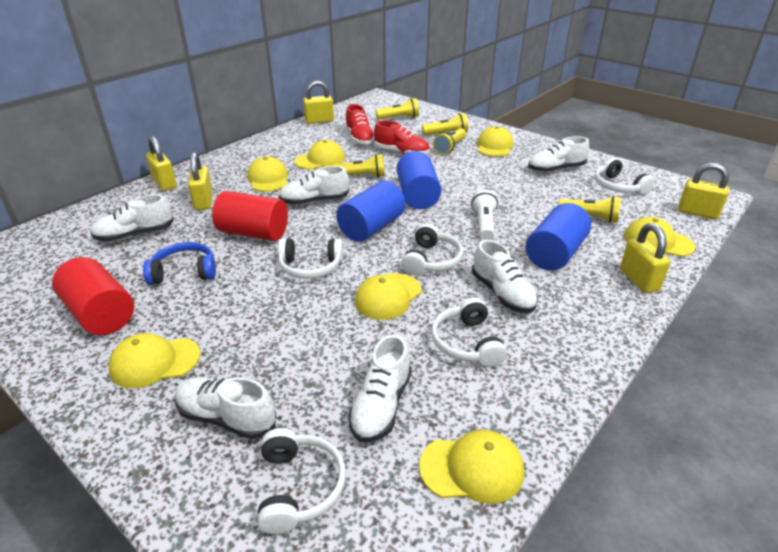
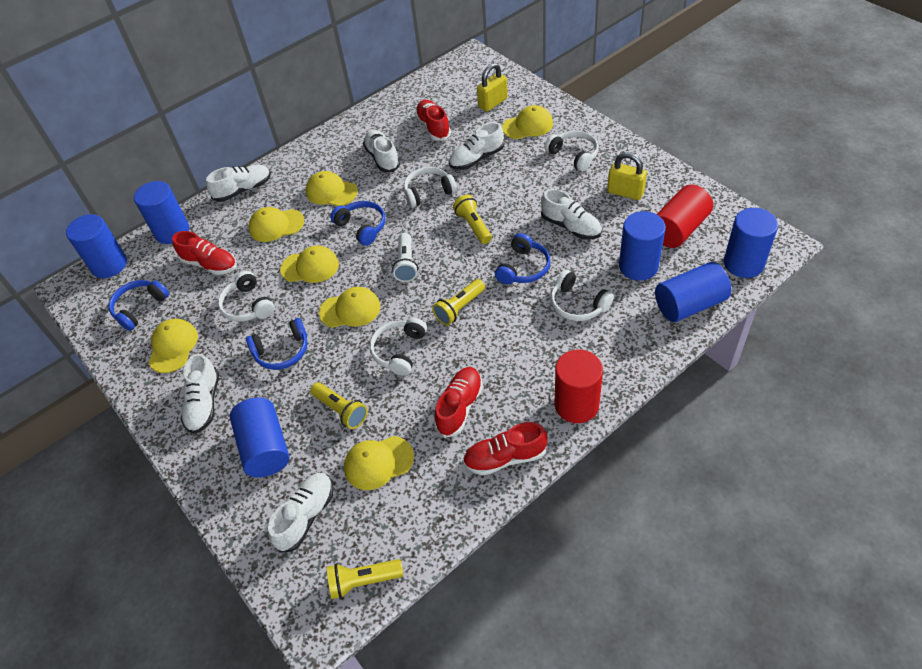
blue cylinder: [336,180,405,242] [396,151,441,209] [526,203,591,271] = 3 -> [66,214,127,278] [134,181,189,244] [230,397,289,477] [619,211,666,281] [655,262,731,322] [724,208,778,278] = 6
blue headphones: [143,242,216,285] = 1 -> [108,280,169,331] [246,318,308,370] [330,201,386,246] [495,233,551,285] = 4
red shoe: [345,104,374,145] [374,120,430,154] = 2 -> [172,231,237,275] [415,100,451,141] [434,367,483,438] [463,422,548,475] = 4
yellow flashlight: [332,154,385,178] [376,98,419,120] [422,113,468,135] [433,128,466,155] [559,196,621,223] = 5 -> [310,382,367,429] [327,559,403,599] [432,279,485,326] [453,195,492,244] = 4
yellow padlock: [146,136,177,191] [188,152,213,210] [303,81,334,124] [620,223,670,293] [678,163,729,219] = 5 -> [477,63,508,112] [607,152,647,200] = 2

